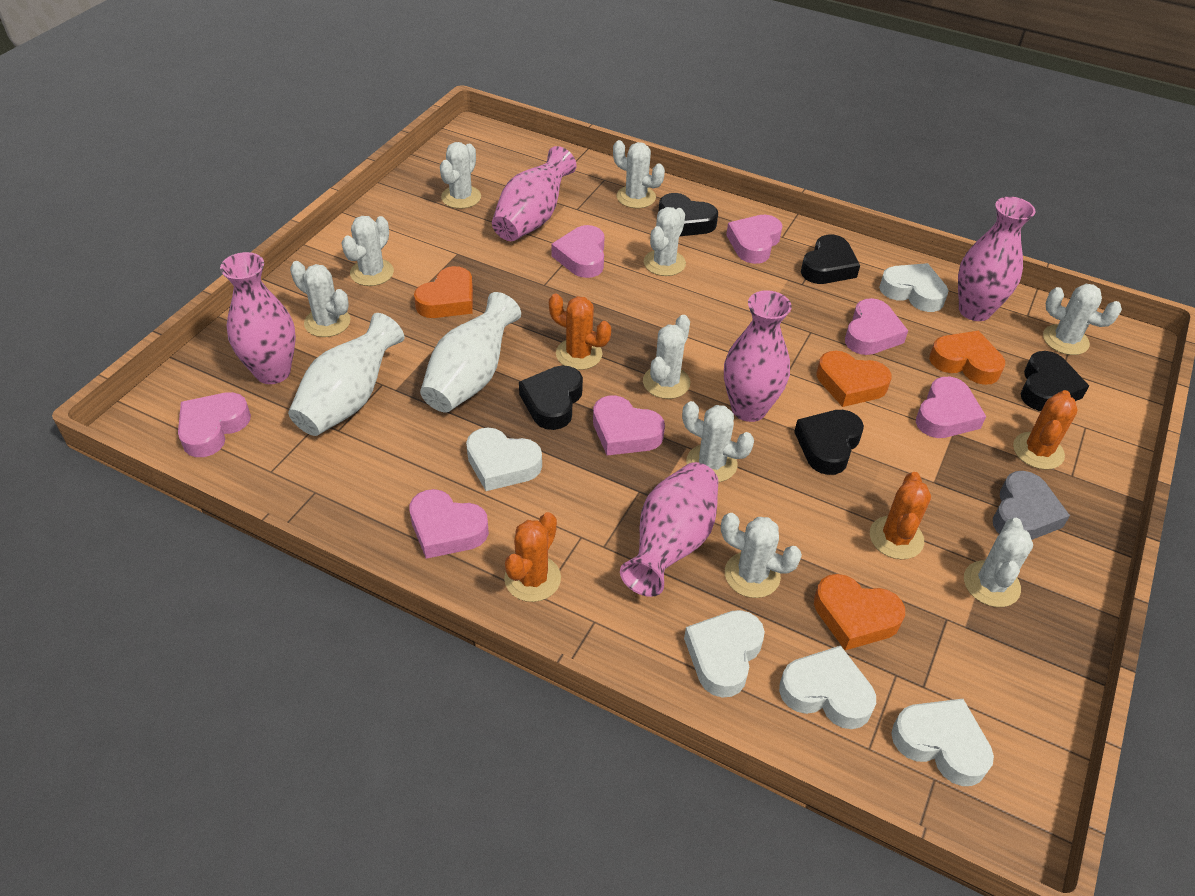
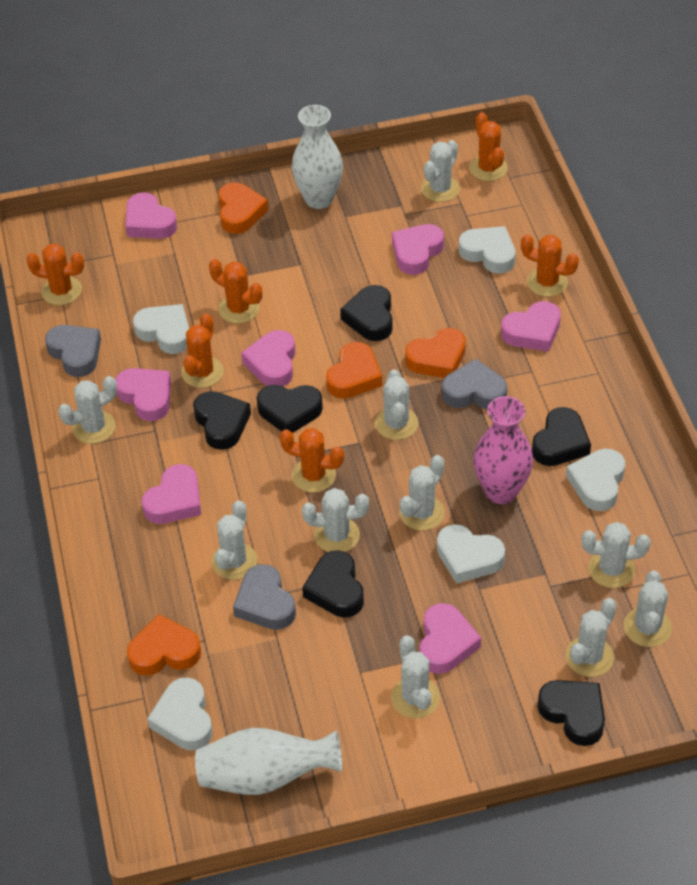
black heart: [519,365,583,430] [659,193,718,236] [794,410,864,475] [801,235,860,284] [1021,351,1089,411] = 5 -> [193,391,251,450] [257,385,323,433] [302,550,364,617] [340,285,393,341] [532,407,591,466] [537,680,605,746] = 6
grey heart: [993,471,1070,540] = 1 -> [45,325,101,377] [233,564,296,630] [442,359,507,409] = 3
orange cactus: [504,512,561,602] [549,293,611,370] [870,472,931,559] [1013,390,1078,470] = 4 -> [26,244,84,305] [182,313,224,388] [209,259,262,324] [280,428,344,493] [469,112,508,181] [521,234,579,297] = 6
pink vase: [220,252,296,384] [492,146,577,241] [620,462,718,597] [724,290,792,422] [958,197,1035,321] = 5 -> [473,396,533,504] = 1

